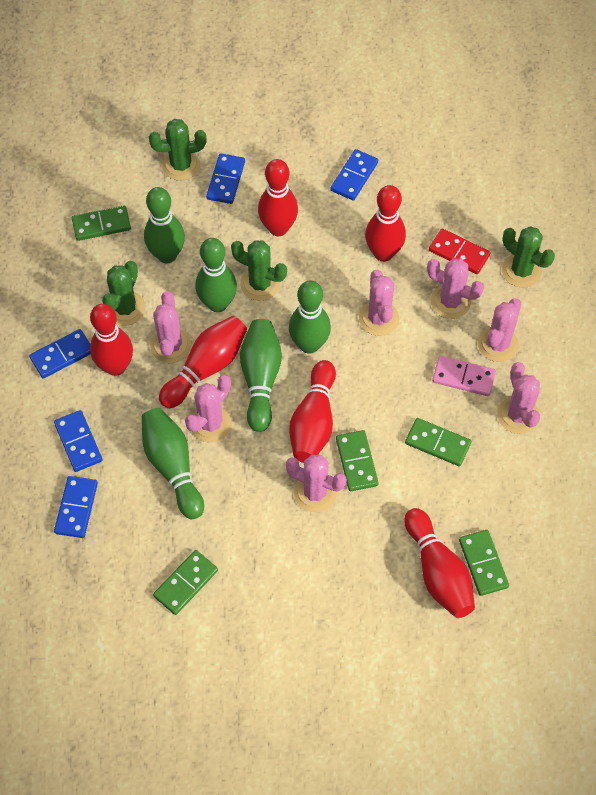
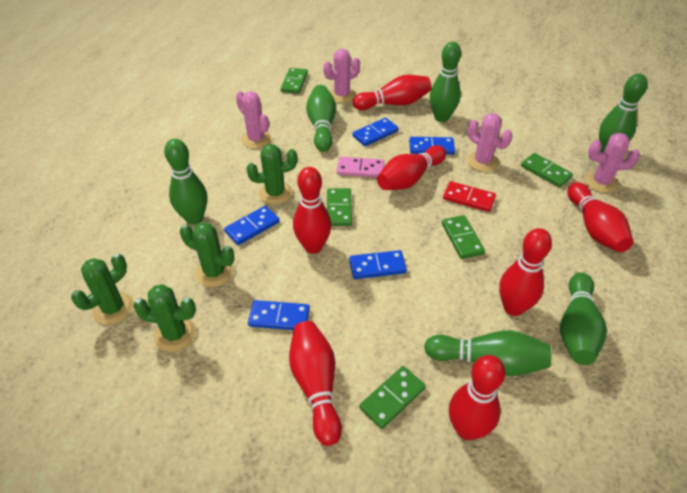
green bowling pin: [142,408,204,519] [144,187,185,263] [195,238,237,312] [240,319,282,432] [289,281,331,354] = 5 -> [164,139,207,225] [306,85,336,152] [424,330,551,376] [430,42,461,122] [560,272,607,365] [599,74,648,152] = 6
pink cactus: [150,291,191,363] [185,375,232,442] [286,454,347,512] [359,270,399,336] [427,258,484,319] [478,298,522,362] [497,362,540,434] = 7 -> [236,91,272,149] [323,49,360,103] [467,113,512,172] [585,133,640,193] = 4
red bowling pin: [90,304,133,376] [159,316,247,408] [258,159,298,236] [289,360,336,463] [365,185,406,262] [404,508,475,618] = 6 -> [289,321,342,446] [293,167,332,254] [353,75,432,110] [377,145,446,190] [449,355,505,441] [499,228,552,316] [568,182,633,252] = 7

